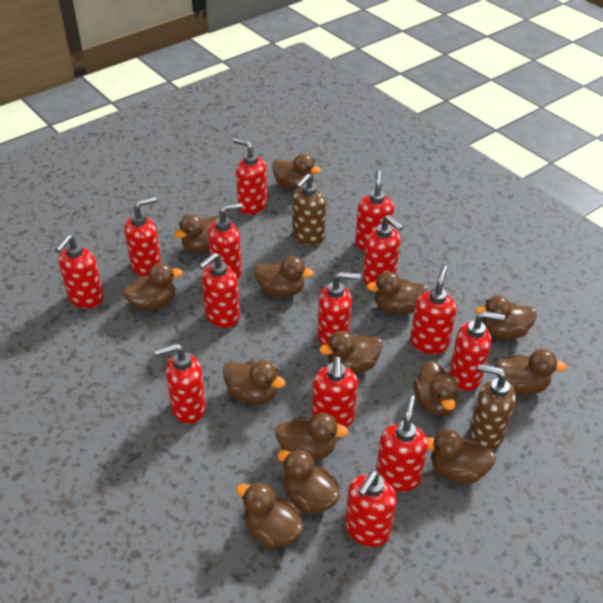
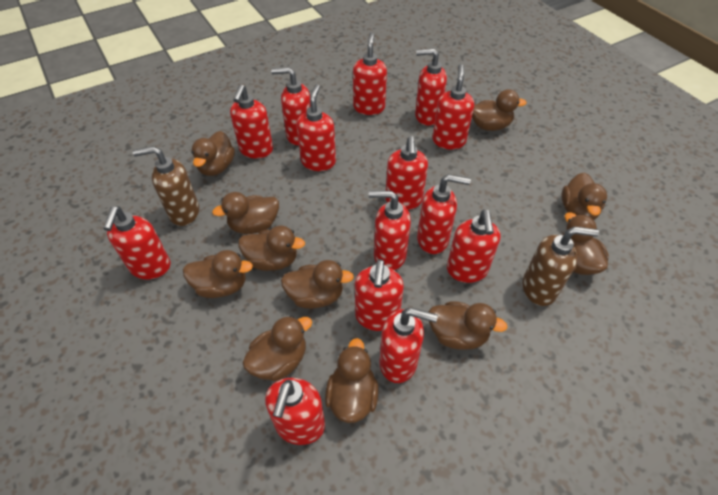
brown duck: [123,263,182,311] [174,215,220,253] [223,361,286,404] [236,482,304,549] [254,256,314,297] [272,154,321,190] [275,413,349,461] [277,449,340,514] [319,331,383,374] [367,272,428,315] [413,361,459,416] [427,429,496,484] [476,296,537,339] [495,349,567,395] = 14 -> [183,250,253,298] [192,131,235,176] [212,192,279,234] [238,226,305,271] [243,315,312,381] [281,260,354,309] [325,338,378,423] [428,301,508,350] [472,89,527,131] [561,173,607,220] [563,212,609,275] = 11

